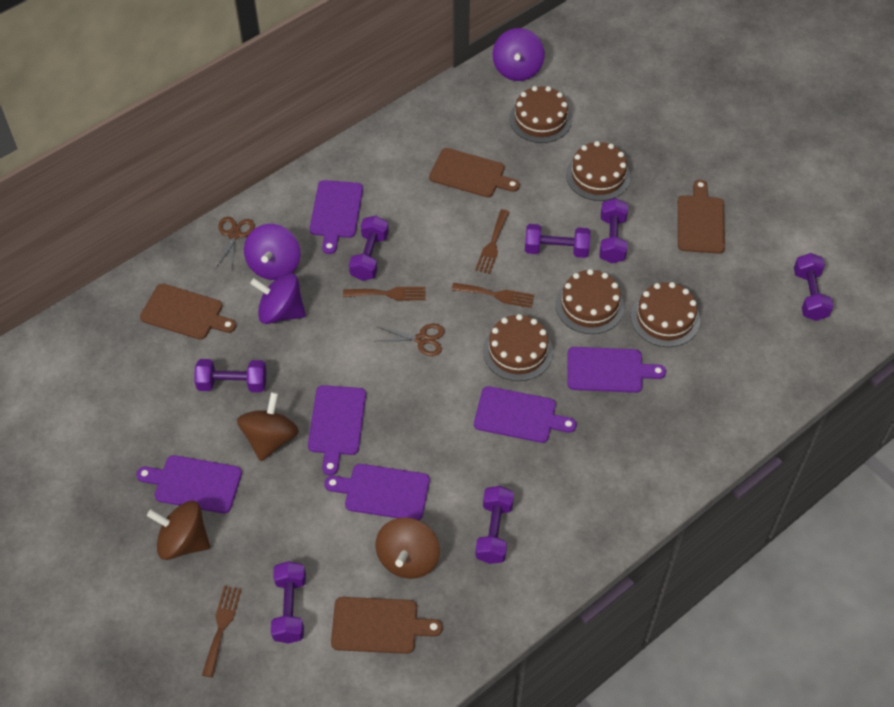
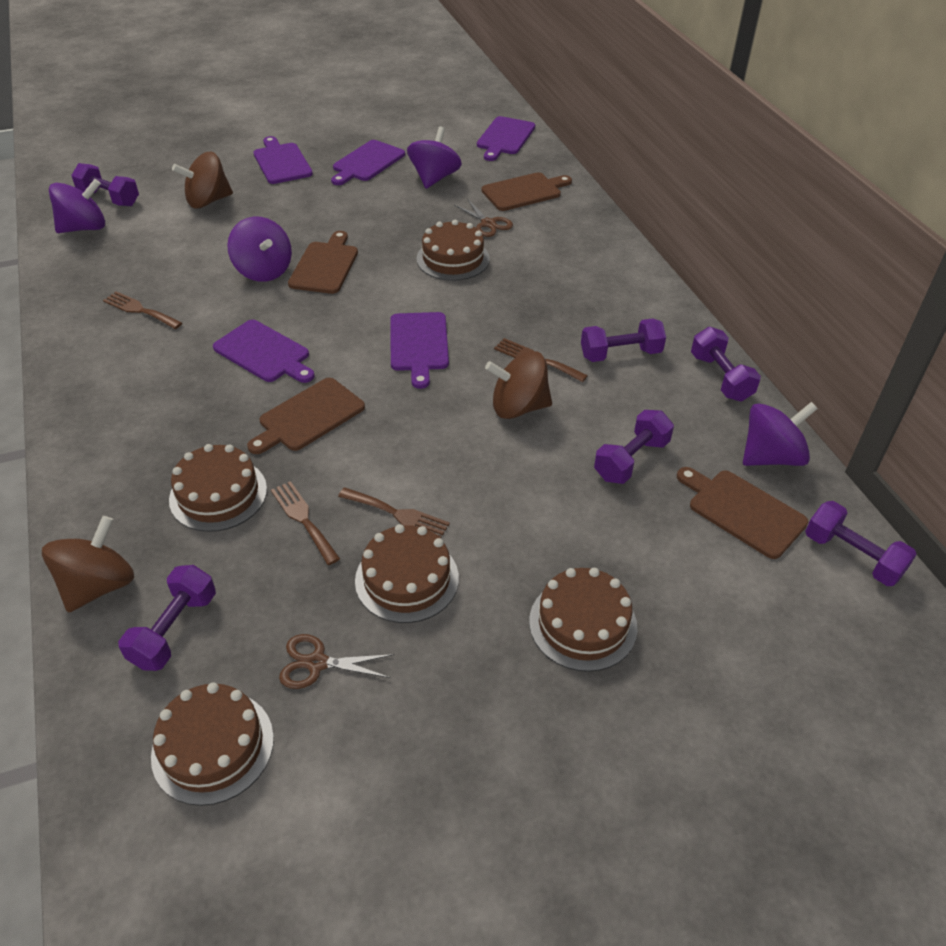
purple cutting board: [136,455,242,513] [308,385,366,475] [310,180,363,254] [324,464,430,520] [474,386,577,443] [567,347,666,393] = 6 -> [213,320,315,383] [253,136,313,184] [331,140,405,185] [390,312,449,389] [477,116,535,161] = 5
purple dumbbell: [194,359,266,392] [271,561,306,644] [349,216,389,281] [475,486,514,564] [525,224,590,258] [600,198,628,263] [794,253,834,321] = 7 -> [71,163,139,206] [118,565,216,671] [581,318,666,362] [594,410,674,484] [691,327,761,401] [805,501,917,586] = 6
purple spinning top: [244,224,300,280] [250,273,306,324] [493,28,545,81] = 3 -> [49,179,105,233] [227,216,292,282] [407,126,462,189] [743,402,818,466] = 4

